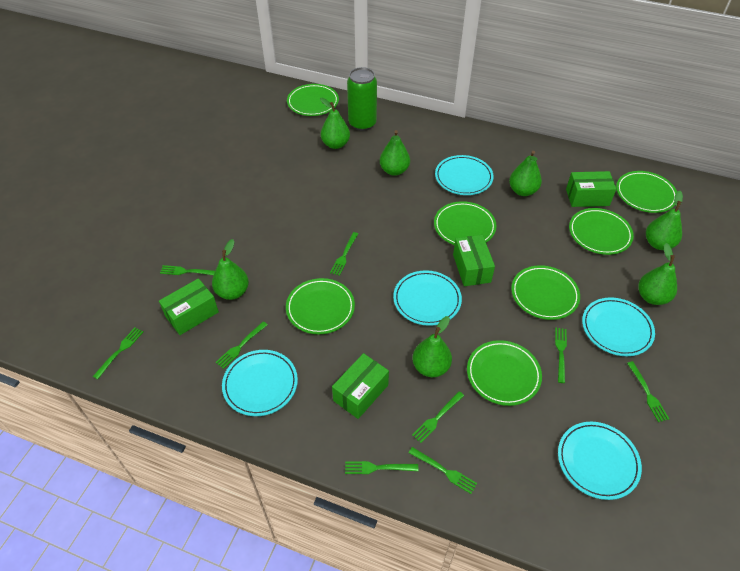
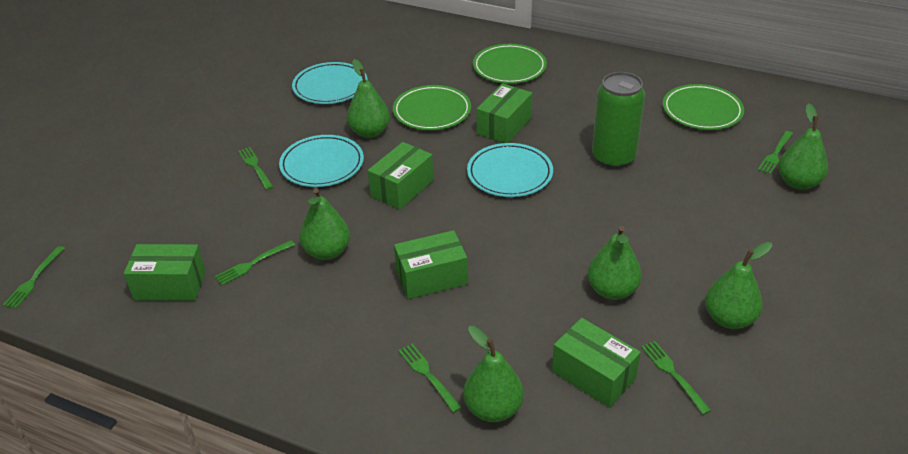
green box: [159,278,219,335] [332,353,389,419] [453,235,495,286] [566,171,616,207] = 4 -> [124,244,206,301] [368,142,434,210] [394,230,468,299] [477,83,532,143] [552,318,641,408] = 5
green fork: [93,327,144,379] [160,265,215,275] [215,321,268,369] [330,232,358,276] [345,461,418,474] [409,447,477,494] [412,391,464,443] [555,328,567,383] [627,361,669,422] = 9 -> [3,246,65,309] [215,240,295,285] [238,147,273,190] [398,344,462,413] [641,341,711,415] [758,131,793,174] = 6
green pear: [212,239,249,300] [320,98,350,149] [380,130,410,176] [413,316,452,377] [509,151,542,196] [638,243,677,305] [646,191,683,250] = 7 -> [300,188,350,260] [347,59,390,138] [463,326,524,422] [588,226,642,300] [705,242,772,329] [778,103,828,190] = 6
green plate: [286,278,355,334] [287,84,339,116] [434,201,497,245] [467,340,542,406] [511,265,580,320] [569,208,634,255] [616,171,677,213] = 7 -> [393,85,471,130] [473,44,547,84] [663,84,744,130] = 3
turquoise plate: [222,350,298,416] [393,270,462,326] [435,155,494,195] [558,422,642,500] [582,297,655,356] = 5 -> [279,135,364,187] [292,62,368,104] [467,143,553,197] = 3

